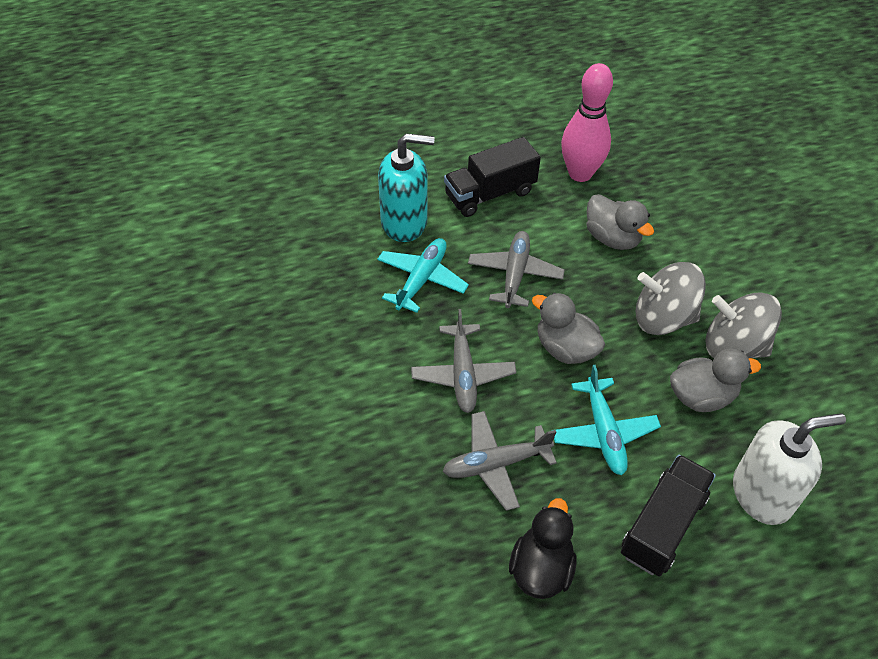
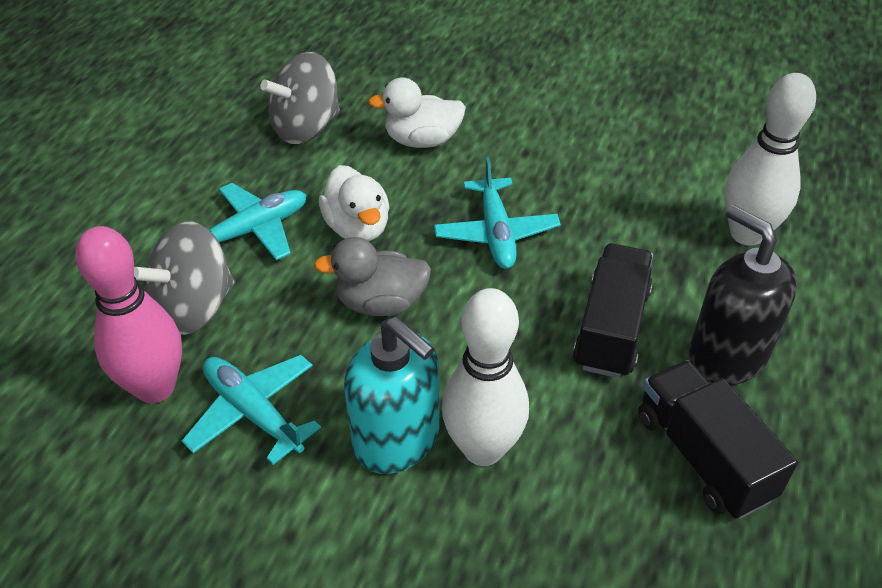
black duck: [509,498,577,599] = 1 -> none = 0
black soap dispenser: none = 0 -> [689,205,797,385] = 1
grey duck: [532,293,605,364] [586,194,654,250] [670,348,761,412] = 3 -> [314,237,431,316] = 1
grey plane: [411,309,516,413] [442,411,557,511] [468,231,565,308] = 3 -> none = 0
turquoise plane: [377,238,469,313] [552,365,661,475] = 2 -> [182,355,321,465] [190,183,306,260] [434,157,561,269] = 3
white bowling pin: none = 0 -> [442,288,529,466] [724,73,816,246] = 2
white duck: none = 0 -> [319,165,390,241] [368,77,466,148] = 2
white soap dispenser: [733,413,846,525] = 1 -> none = 0

